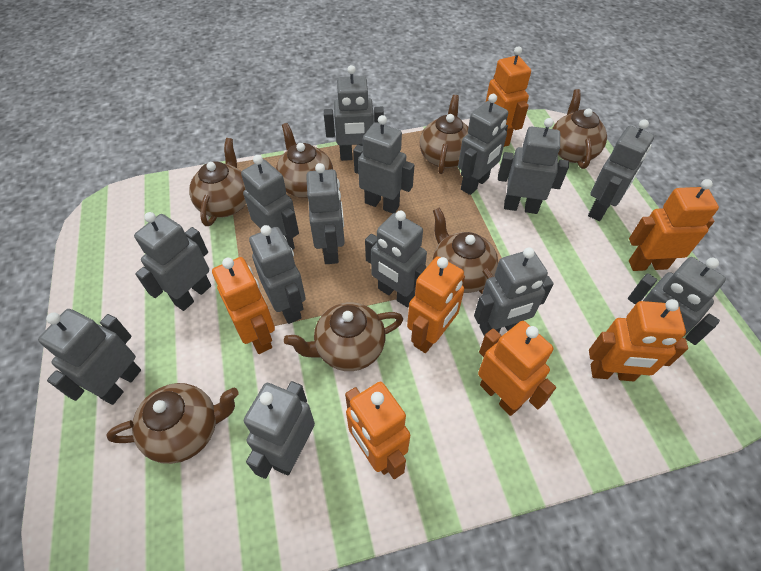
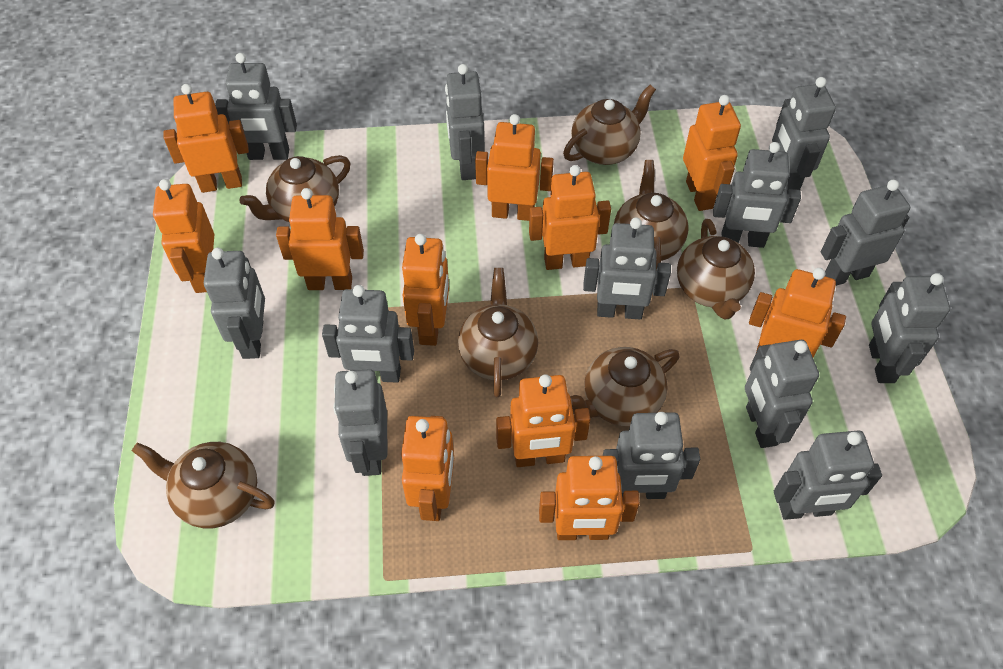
grey robot: [38,309,141,405] [134,212,211,311] [241,155,299,250] [244,381,315,479] [249,225,306,324] [306,163,345,264] [324,65,384,161] [353,115,414,214] [365,210,427,307] [458,94,508,195] [474,247,553,336] [498,118,569,214] [588,119,654,221] [628,257,726,345] = 14 -> [204,248,265,359] [215,53,297,160] [322,285,414,383] [333,369,387,476] [445,64,485,180] [583,217,671,319] [603,412,700,499] [713,142,801,248] [745,340,819,448] [772,77,836,192] [774,430,882,520] [821,180,910,286] [869,273,950,383] = 13
orange robot: [212,257,275,354] [345,382,410,479] [407,256,465,353] [478,321,556,416] [486,46,531,147] [589,299,688,381] [629,179,719,271] = 7 -> [153,179,214,293] [164,84,249,193] [276,188,364,290] [401,416,454,521] [402,234,449,346] [475,114,554,221] [496,374,590,467] [529,165,611,270] [539,456,640,540] [683,95,741,211] [749,268,846,357] = 11

